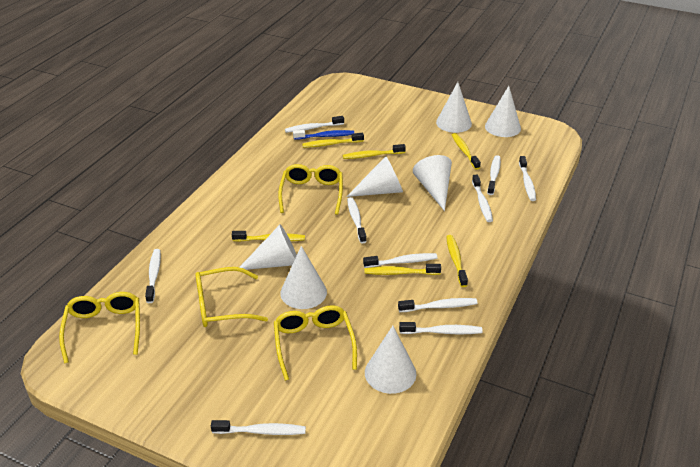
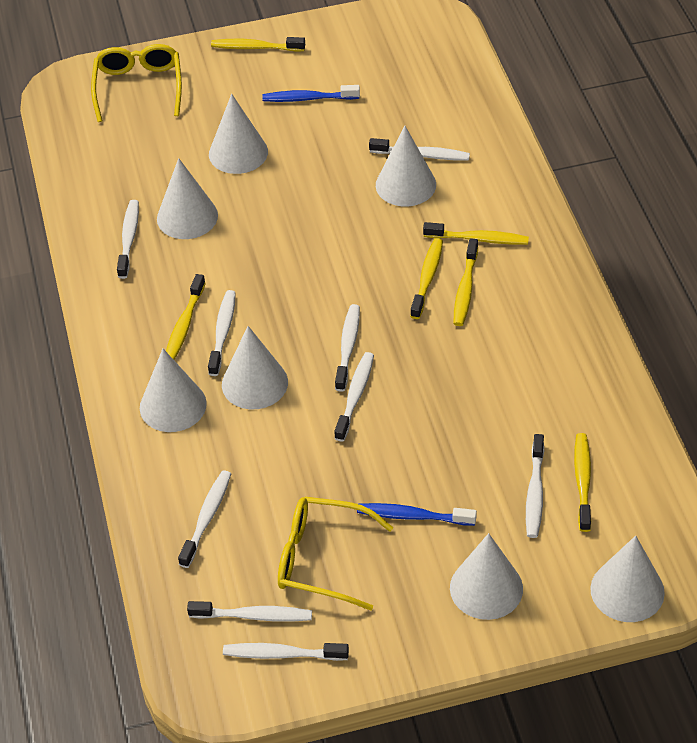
blue toothbrush: [293,130,354,140] = 1 -> [262,85,360,102] [357,503,477,526] = 2
white toothbrush: [145,249,161,303] [211,420,306,435] [285,116,344,133] [347,197,367,244] [363,253,438,268] [398,298,478,312] [399,322,483,334] [472,175,493,222] [487,156,501,195] [519,156,536,201] = 10 -> [117,200,139,279] [178,470,231,568] [187,601,312,622] [208,290,236,376] [223,643,349,661] [334,352,374,442] [335,304,360,392] [369,138,470,161] [526,434,544,538] = 9
yellow glasses: [59,292,140,363] [195,267,268,327] [274,305,357,381] [278,164,343,215] = 4 -> [91,44,182,122] [278,497,394,610] = 2

